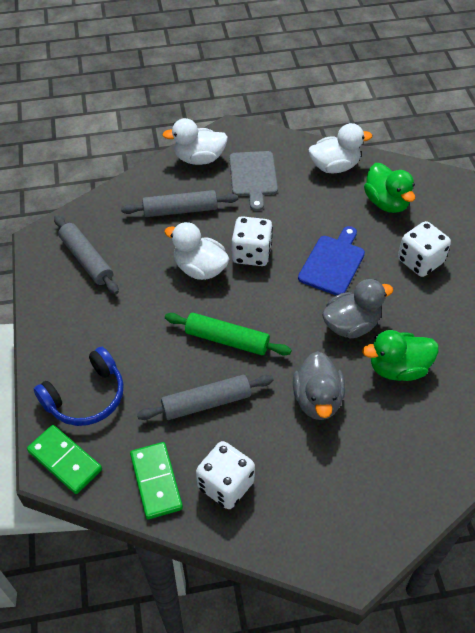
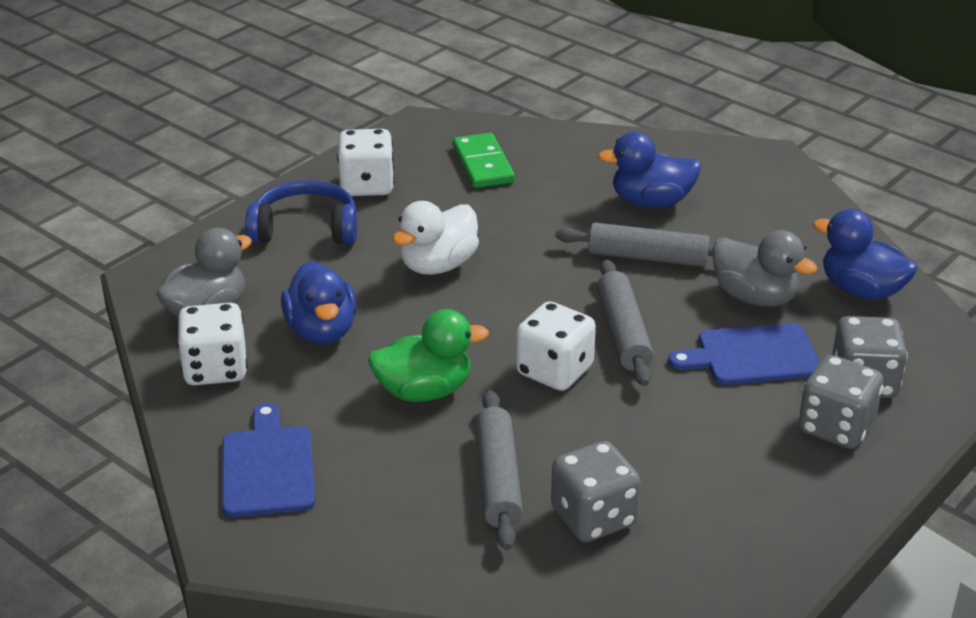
blue cutting board: [298,226,365,296] = 1 -> [222,403,315,517] [668,323,820,385] = 2
blue duck: none = 0 -> [281,261,357,344] [598,132,701,208] [813,209,918,300] = 3
green domino: [27,425,102,494] [130,442,183,519] = 2 -> [453,133,515,188] = 1
green duck: [362,330,439,381] [364,163,415,213] = 2 -> [368,309,489,402] = 1
green rolling pin: [165,313,292,356] = 1 -> none = 0
grey cutting board: [229,151,278,211] = 1 -> none = 0
grey dice: none = 0 -> [551,441,641,542] [798,355,884,449] [832,316,908,398] = 3
white duck: [162,118,228,165] [164,222,229,280] [309,123,372,173] = 3 -> [393,201,479,275] = 1

